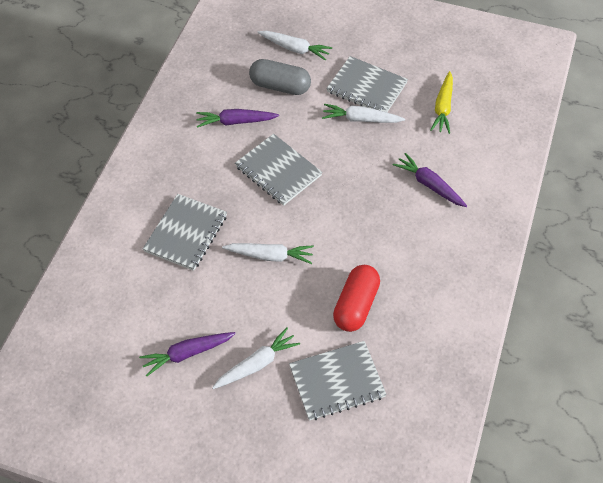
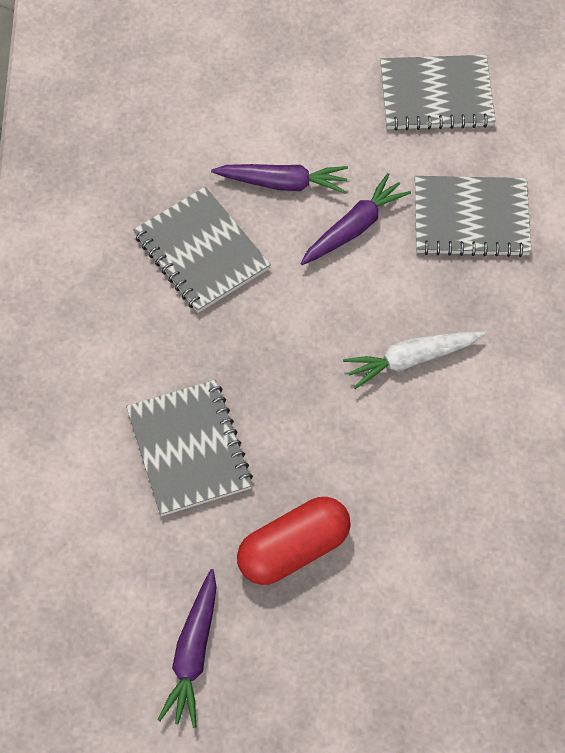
grey capsule: [249,59,311,95] = 1 -> none = 0
white carrot: [212,327,300,389] [222,243,314,264] [257,31,332,60] [322,104,405,123] = 4 -> [343,332,485,389] = 1
yellow carrot: [430,71,453,134] = 1 -> none = 0

